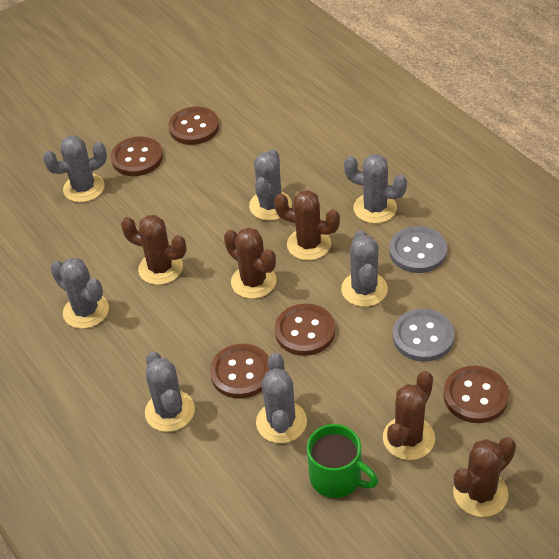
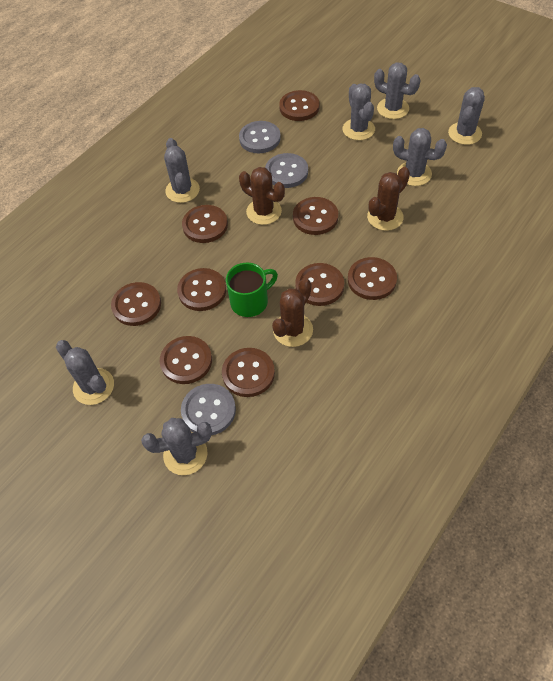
brown button: [111,136,163,176] [168,107,219,145] [210,344,269,399] [275,304,335,356] [443,366,509,423] = 5 -> [111,282,161,326] [160,336,212,384] [177,268,226,311] [182,205,228,243] [222,348,275,397] [279,90,319,121] [293,197,338,235] [295,263,344,306] [348,257,397,300] = 9
brown cactus: [121,215,187,285] [224,227,276,299] [274,190,340,260] [383,371,435,460] [453,437,516,517] = 5 -> [239,167,285,225] [272,278,313,347] [367,167,410,231] = 3
grey button: [390,226,447,273] [393,309,455,362] = 2 -> [181,384,236,435] [239,121,281,153] [265,153,308,188] = 3

